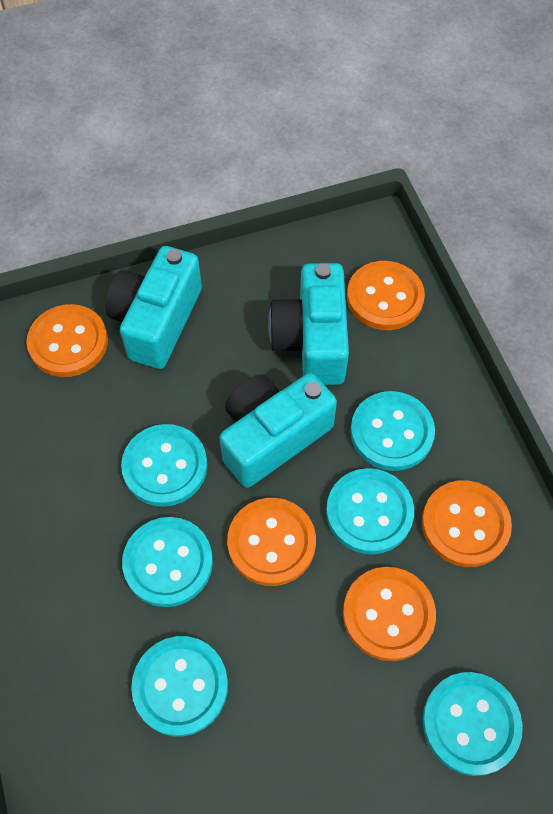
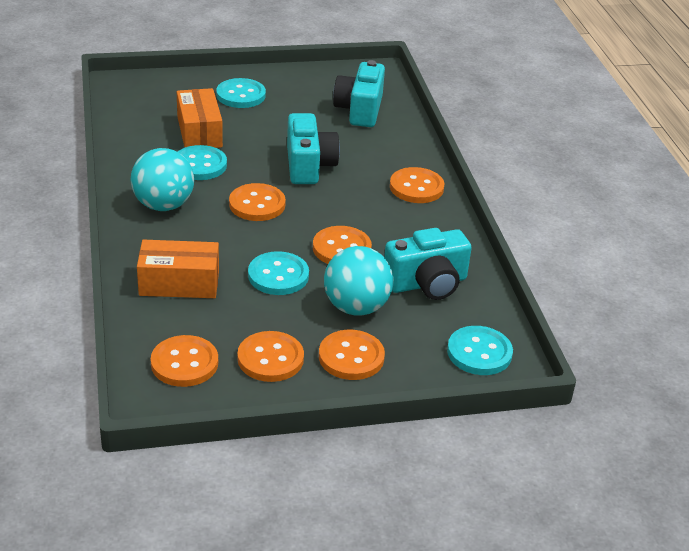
orange box: none = 0 -> [137,240,219,298] [177,88,223,148] = 2
orange button: [26,304,108,377] [227,498,316,586] [343,567,436,661] [347,261,425,330] [422,480,512,567] = 5 -> [151,335,218,387] [229,183,286,221] [237,331,304,382] [313,226,372,264] [319,330,385,380] [390,167,445,203] = 6
turquoise ball: none = 0 -> [131,148,194,211] [324,246,393,316] = 2
turquoise button: [121,424,208,507] [122,517,213,607] [131,636,228,737] [326,468,414,555] [351,391,435,471] [422,672,523,776] = 6 -> [178,145,227,180] [216,78,266,108] [248,251,309,295] [447,326,513,375] = 4

